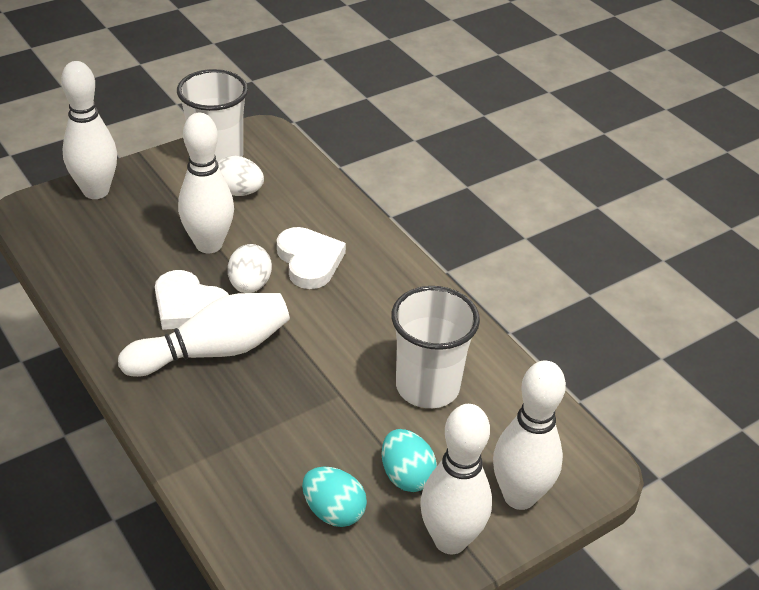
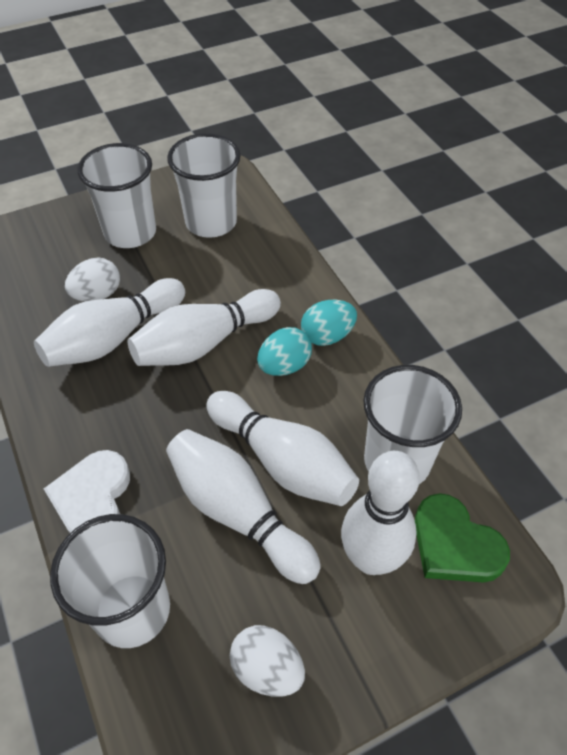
green heart: none = 0 -> [415,493,510,582] = 1
white cup: [177,69,248,162] [391,286,480,408] = 2 -> [50,514,170,648] [77,143,156,248] [167,133,241,238] [363,365,462,484] = 4
white heart: [155,270,229,330] [277,227,346,289] = 2 -> [44,450,130,533] = 1

